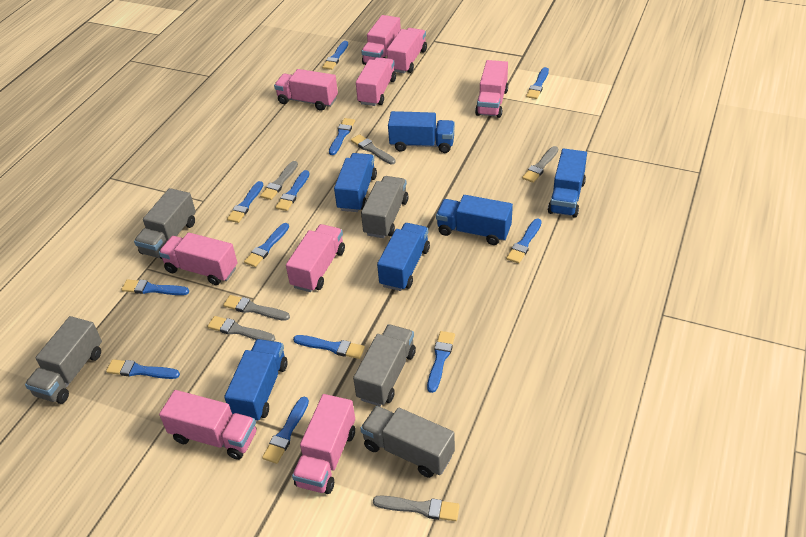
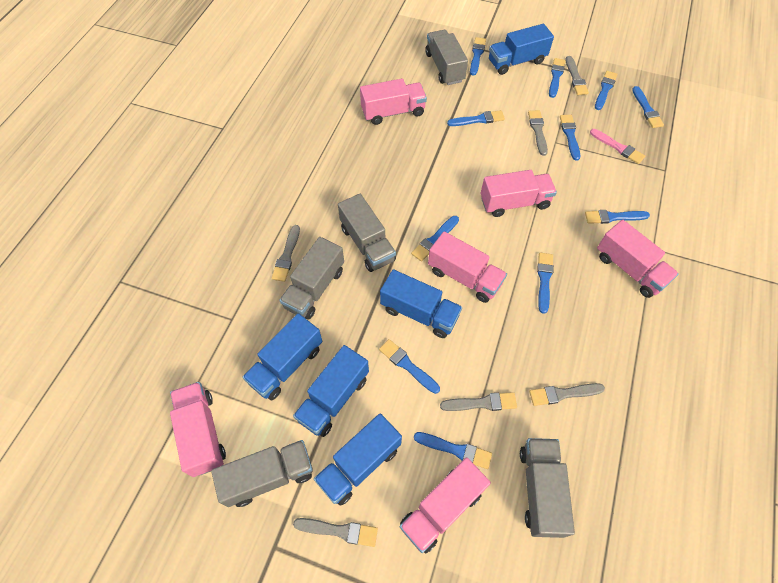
blue brush: [106,359,180,379] [121,279,189,295] [227,181,263,223] [244,223,289,267] [262,397,309,464] [276,170,310,211] [293,335,365,359] [322,41,348,70] [329,118,355,155] [427,331,455,393] [506,219,542,264] [526,67,549,99] = 12 -> [379,339,440,394] [411,216,459,262] [414,432,492,469] [447,110,505,126] [470,37,486,75] [537,252,554,314] [549,58,566,98] [560,115,580,161] [585,210,650,224] [595,71,617,110] [632,86,664,128] = 11
blue truck: [224,339,288,422] [334,153,377,212] [377,223,430,291] [388,111,455,153] [436,195,513,245] [548,149,587,218] = 6 -> [242,313,322,400] [293,345,369,437] [314,413,402,506] [380,269,462,338] [489,24,554,75] = 5
pink brush: none = 0 -> [590,129,645,164] = 1
pink truck: [159,232,237,285] [159,390,256,460] [274,69,338,111] [286,224,345,292] [292,394,355,494] [356,57,396,106] [361,15,401,65] [387,28,427,74] [475,60,508,118] = 9 -> [170,382,226,477] [360,78,427,125] [400,458,491,553] [428,231,507,303] [481,170,557,217] [597,220,679,298] = 6

